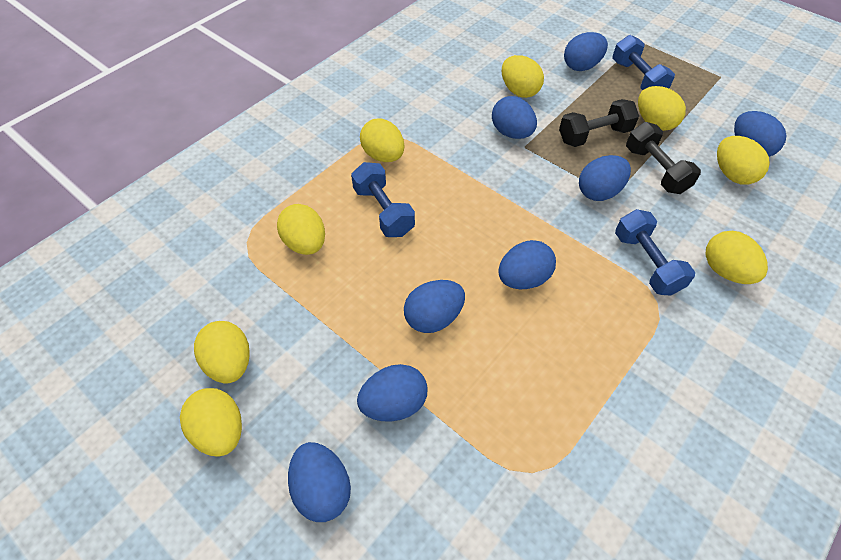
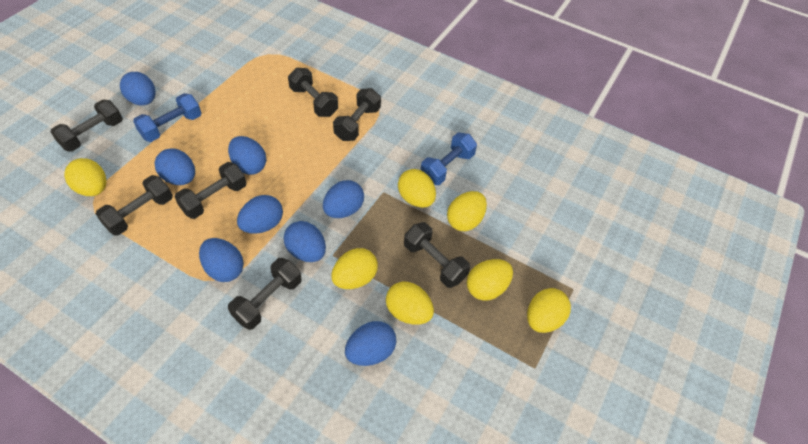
black dumbbell: [559,99,639,147] [626,122,701,194] = 2 -> [51,99,123,152] [96,175,173,236] [175,162,246,219] [228,258,302,330] [288,68,338,117] [333,88,381,141] [404,222,470,288] = 7
blue dumbbell: [351,162,415,237] [612,35,675,90] [615,209,695,296] = 3 -> [133,93,202,142] [421,132,477,185] = 2
yellow egg: [180,388,242,457] [194,321,250,384] [277,204,325,255] [360,118,405,162] [502,55,544,98] [638,86,686,131] [705,231,768,284] [717,136,770,185] = 8 -> [64,158,107,196] [331,248,378,289] [386,282,434,324] [398,169,436,208] [447,191,487,231] [467,259,513,301] [527,288,571,333] = 7

